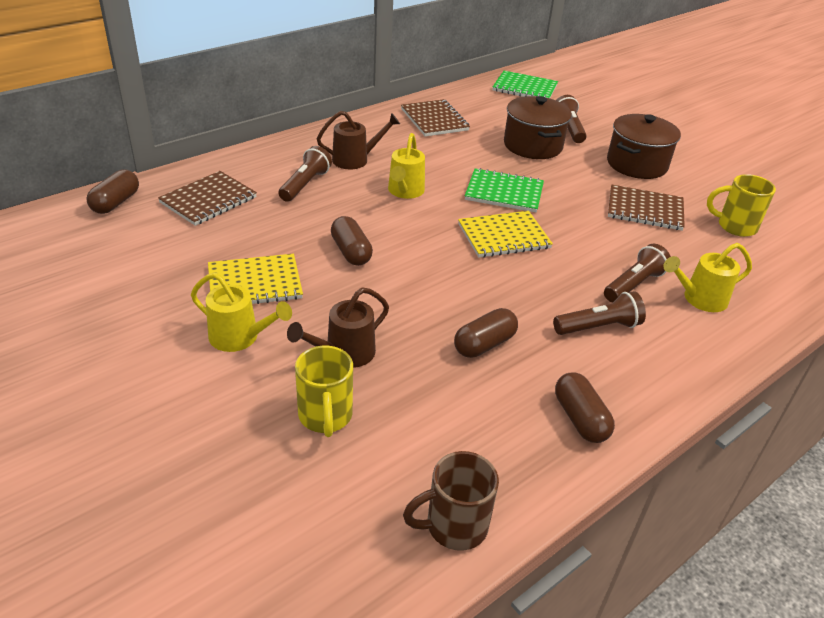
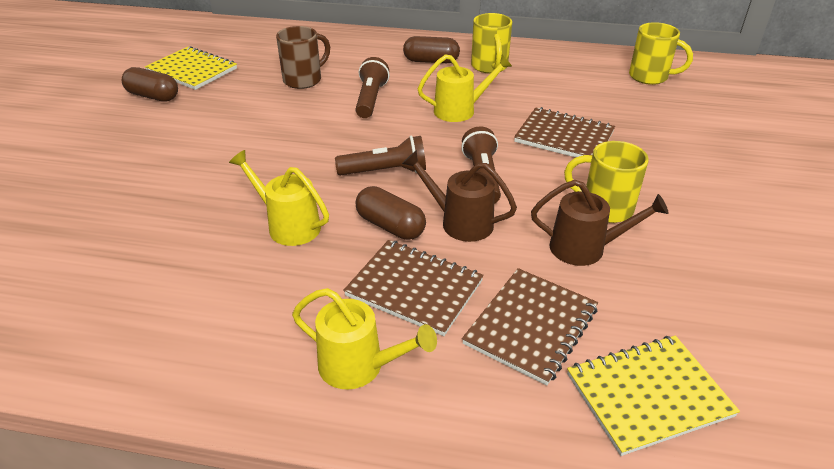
brown capsule: [86,170,139,214] [331,216,373,266] [454,308,518,358] [555,372,615,443] = 4 -> [122,67,178,102] [356,186,426,240] [403,36,460,63] = 3
brown flashlight: [278,146,332,202] [553,291,646,335] [556,95,587,143] [604,244,671,302] = 4 -> [335,136,426,175] [355,57,389,118] [461,126,501,204] = 3
brown pot: [504,96,572,159] [607,114,681,179] = 2 -> none = 0
green notebook: [465,168,544,212] [493,71,558,98] = 2 -> none = 0
yellow mug: [295,346,353,437] [707,174,776,237] = 2 -> [471,13,512,74] [564,141,649,223] [629,22,693,85] = 3

